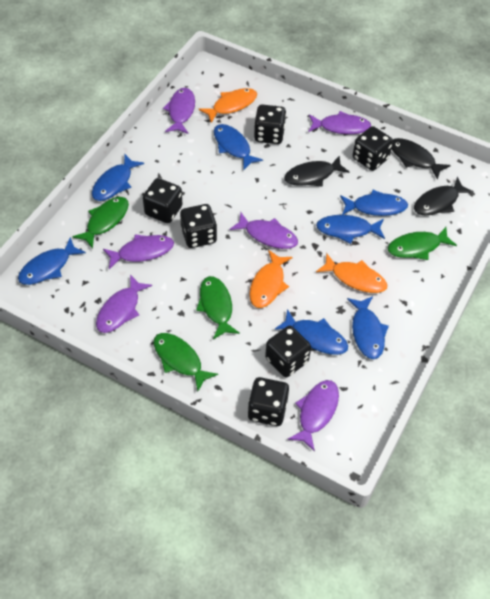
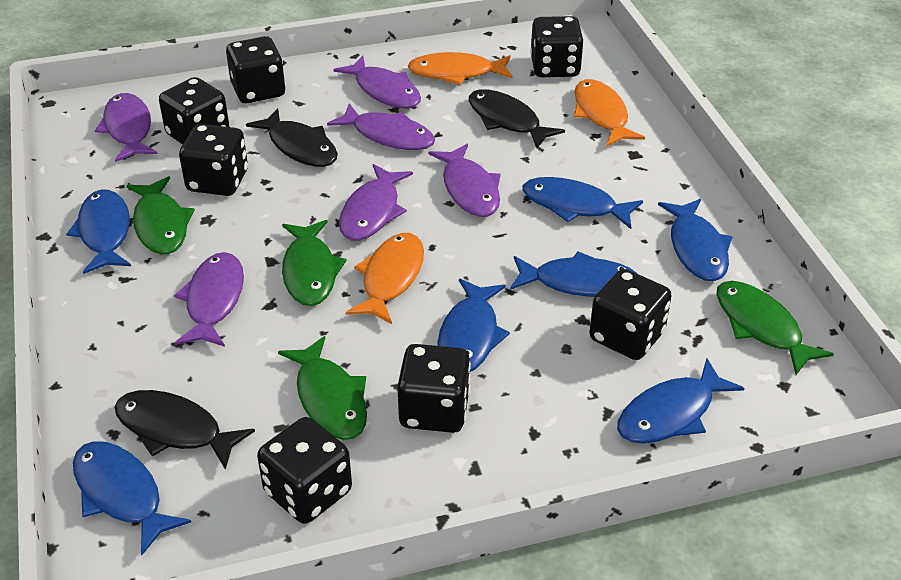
black dice: [143,178,183,223] [180,204,217,248] [248,377,289,426] [254,105,286,144] [265,326,311,377] [353,126,393,171] = 6 -> [159,77,230,144] [179,124,248,196] [226,36,285,103] [257,417,352,524] [397,344,471,433] [530,16,584,77] [589,269,672,360] = 7

